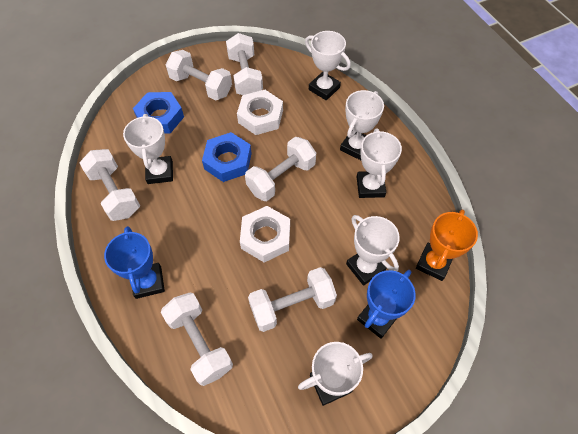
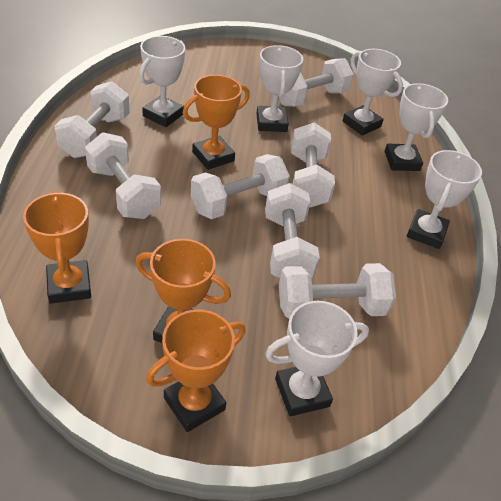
blue nut: [133,92,184,134] [202,132,252,182] = 2 -> none = 0
blue trophy: [104,226,165,299] [357,270,416,339] = 2 -> none = 0
orange trophy: [416,209,478,281] = 1 -> [23,191,91,304] [135,239,231,343] [146,310,245,432] [183,75,250,170] = 4
white dumbbell: [80,149,140,221] [161,293,233,386] [166,50,232,101] [226,33,263,95] [245,137,316,201] [248,267,337,332] = 6 -> [55,81,130,158] [85,132,161,219] [191,154,290,219] [265,183,320,278] [279,58,354,107] [279,263,396,319] [291,122,335,208] = 7
white nut: [237,90,283,135] [240,206,290,262] = 2 -> none = 0

